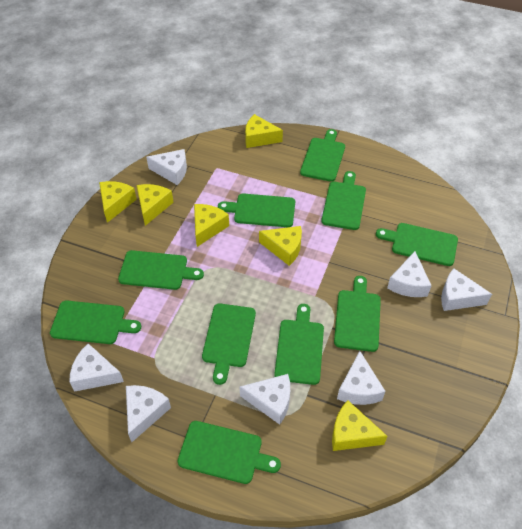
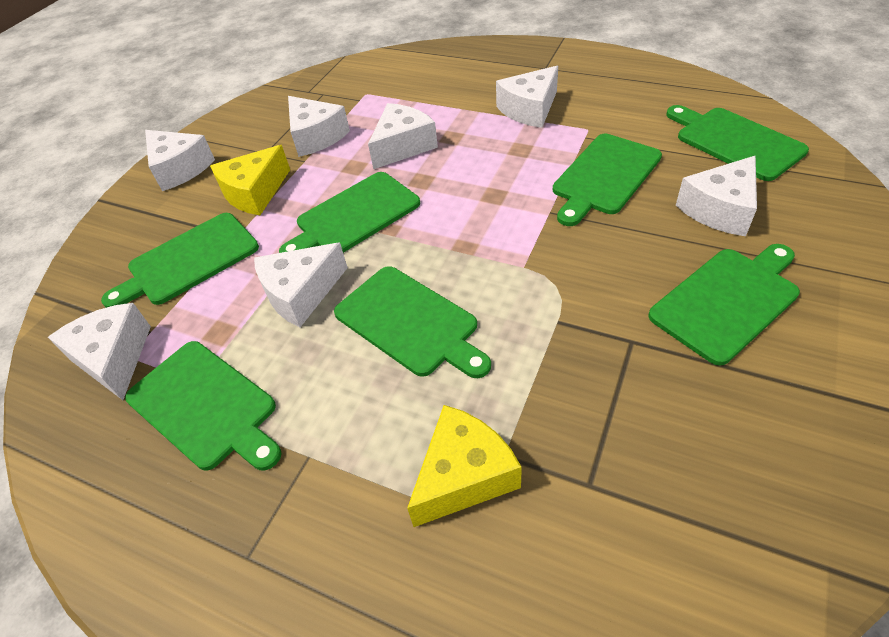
green cutting board: [50,301,141,344] [118,250,204,290] [177,421,281,484] [202,303,256,385] [218,193,295,227] [274,304,324,385] [300,129,345,182] [321,171,366,230] [334,276,381,352] [376,223,458,266] = 10 -> [101,213,259,308] [125,341,282,470] [279,172,420,253] [334,266,491,378] [553,134,662,226] [648,244,800,366] [666,105,809,181] = 7
yellow cheese: [99,181,137,223] [136,184,174,226] [194,204,229,247] [245,114,283,148] [259,226,302,266] [332,400,388,451] = 6 -> [210,145,290,215] [407,405,522,527] = 2

